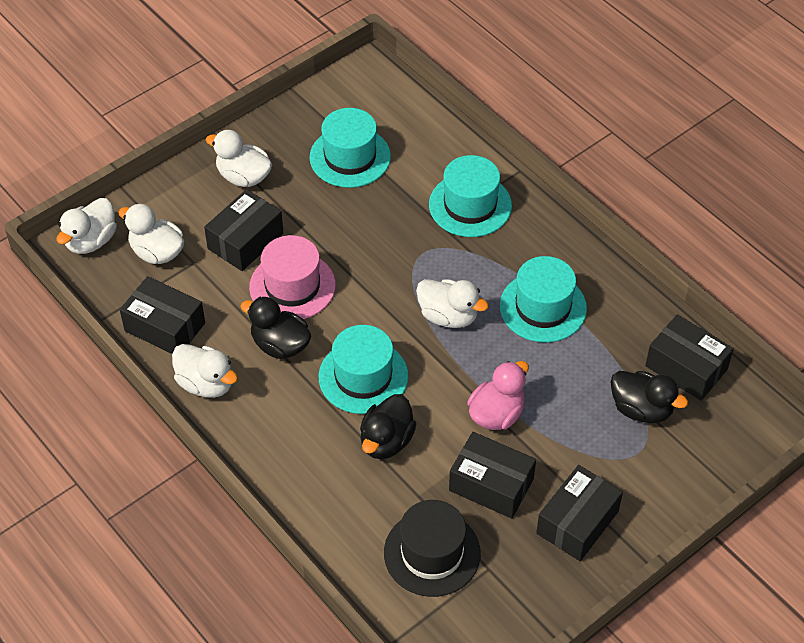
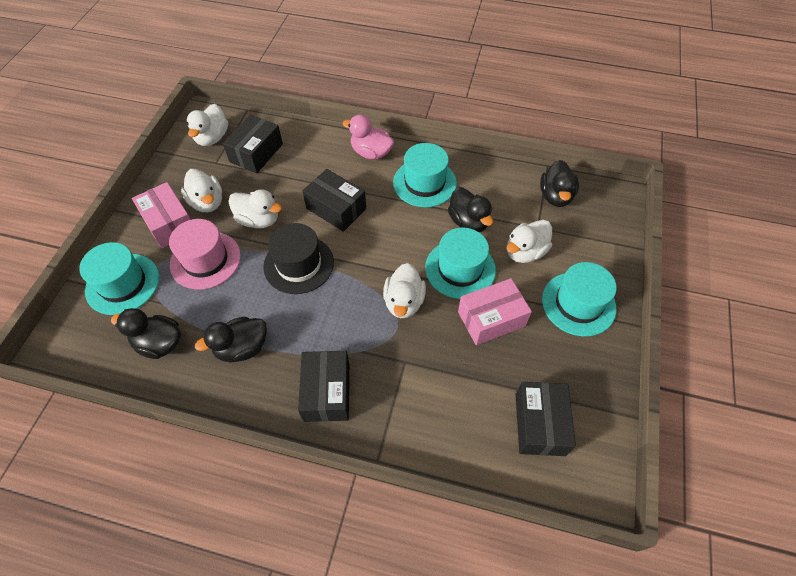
black box: [120,276,205,354] [204,189,283,271] [449,432,536,519] [536,465,623,561] [645,314,734,401] = 5 -> [223,114,283,173] [298,351,349,422] [303,169,366,232] [515,382,576,456] = 4
black duck: [240,297,311,359] [360,394,417,459] [610,371,688,423] = 3 -> [111,308,181,359] [195,317,267,362] [448,187,493,232] [540,160,579,207] = 4
pink box: none = 0 -> [132,182,191,248] [458,278,532,345] = 2

